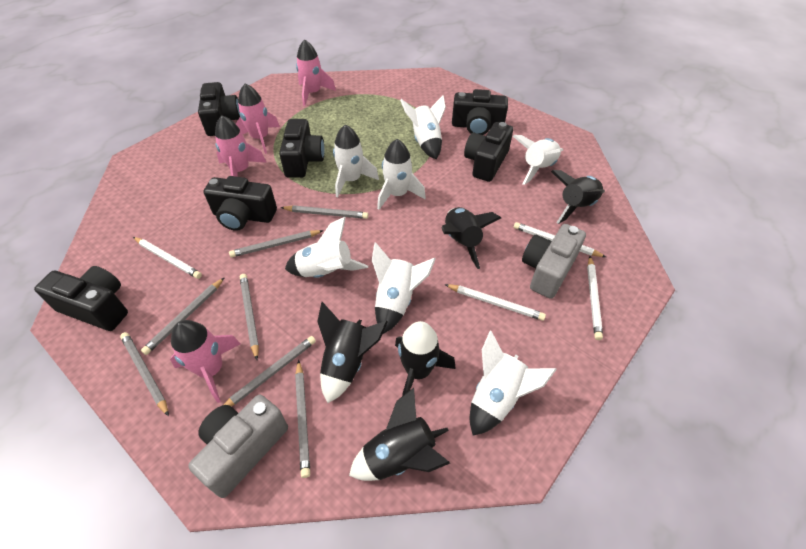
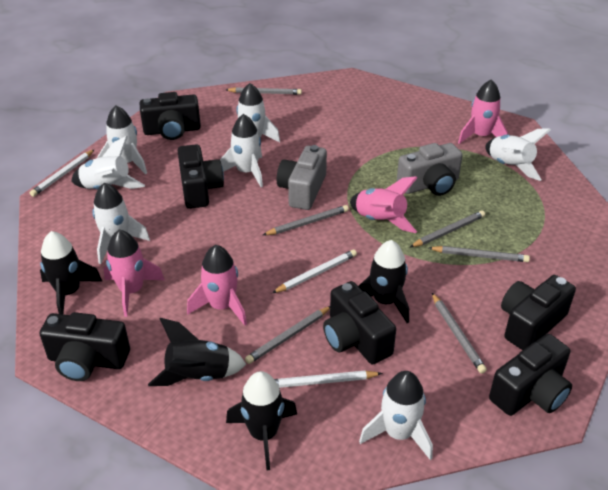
black rocket: [317,302,388,403] [349,388,450,481] [395,321,456,396] [442,207,501,269] [551,170,605,224] = 5 -> [40,231,102,314] [148,318,246,386] [226,371,297,470] [358,240,409,323] = 4
grey pencil: [120,332,169,416] [141,277,225,355] [223,336,316,406] [229,230,324,257] [240,274,259,360] [280,205,368,219] [295,360,310,478] = 7 -> [226,87,302,95] [245,306,330,364] [263,205,349,235] [410,210,485,247] [429,246,530,262] [432,293,487,374] = 6
white pencil: [133,237,202,279] [445,284,546,321] [514,222,606,257] [587,256,603,340] = 4 -> [30,149,95,197] [272,249,357,293] [274,371,382,388] = 3

